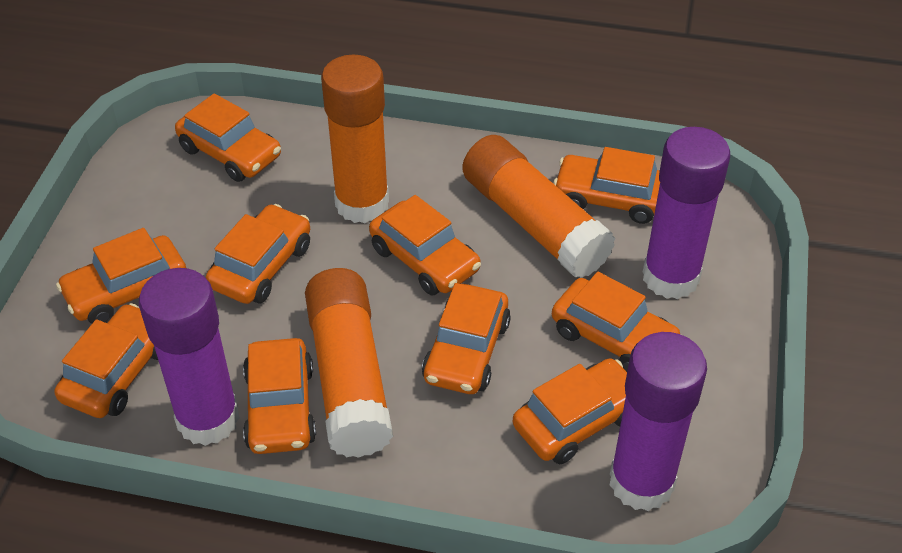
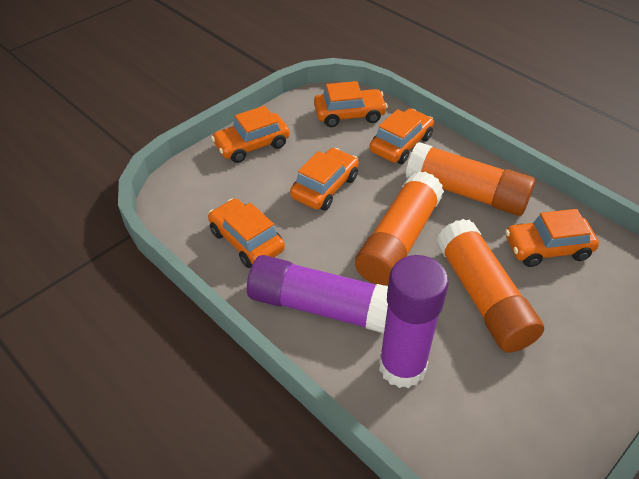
orange car: [55,303,158,418] [56,228,186,324] [175,93,281,182] [206,204,310,304] [243,338,316,454] [369,195,481,296] [422,283,511,394] [513,358,627,464] [552,272,680,372] [553,147,660,224] = 10 -> [208,198,285,268] [211,106,290,163] [290,148,359,210] [314,81,388,127] [370,108,434,164] [505,209,599,267] = 6
purple glue stick: [139,268,240,446] [610,332,707,511] [643,127,730,299] = 3 -> [247,255,388,333] [379,255,449,388] = 2

